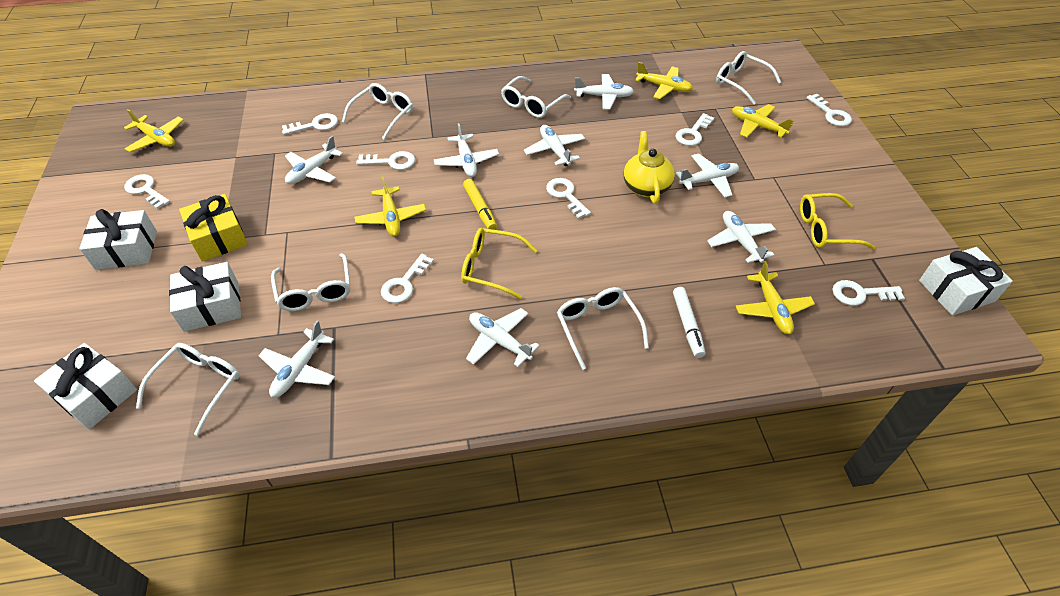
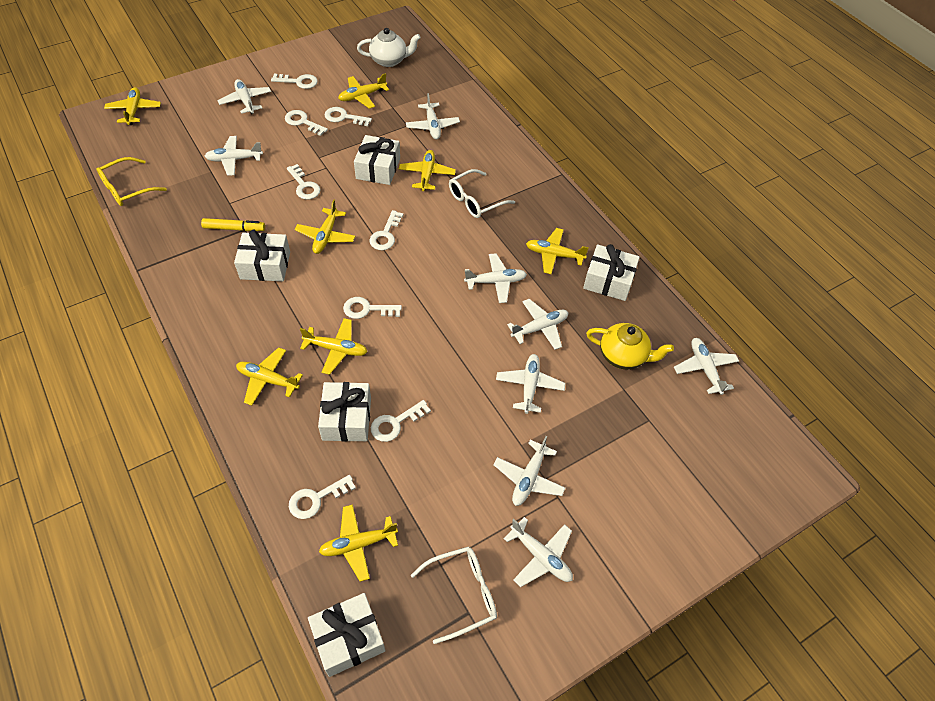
white gift: [34,343,137,429] [79,209,157,270] [169,262,241,332] [919,247,1013,316] = 4 -> [234,230,290,281] [308,593,385,677] [318,382,371,442] [354,135,400,185] [583,244,640,301] = 5
white glasses: [136,343,240,436] [271,253,350,311] [342,83,413,140] [501,76,571,118] [557,287,649,370] [716,51,781,105] = 6 -> [411,546,497,644] [449,169,515,218] = 2
white marker: [673,287,705,358] = 1 -> none = 0
white plane: [258,320,335,398] [285,136,343,184] [434,123,499,177] [466,308,540,367] [524,125,585,166] [574,74,634,110] [676,153,739,198] [707,211,776,263] = 8 -> [205,136,263,176] [217,79,271,114] [406,93,460,139] [464,253,527,303] [493,436,565,506] [496,354,565,414] [504,517,573,587] [507,299,568,350] [674,338,739,395] = 9
white teapot: none = 0 -> [357,28,421,67] = 1
yellow gift: [179,194,248,261] = 1 -> none = 0
yellow glasses: [461,228,538,299] [800,193,875,250] = 2 -> [96,157,167,206] = 1
yellow plane: [124,109,184,152] [354,176,426,237] [635,62,693,99] [732,104,794,138] [736,261,815,334] = 5 -> [104,87,161,125] [236,347,303,406] [295,199,355,254] [300,318,367,375] [319,504,398,582] [338,73,389,109] [399,150,456,191] [526,228,589,274] = 8

